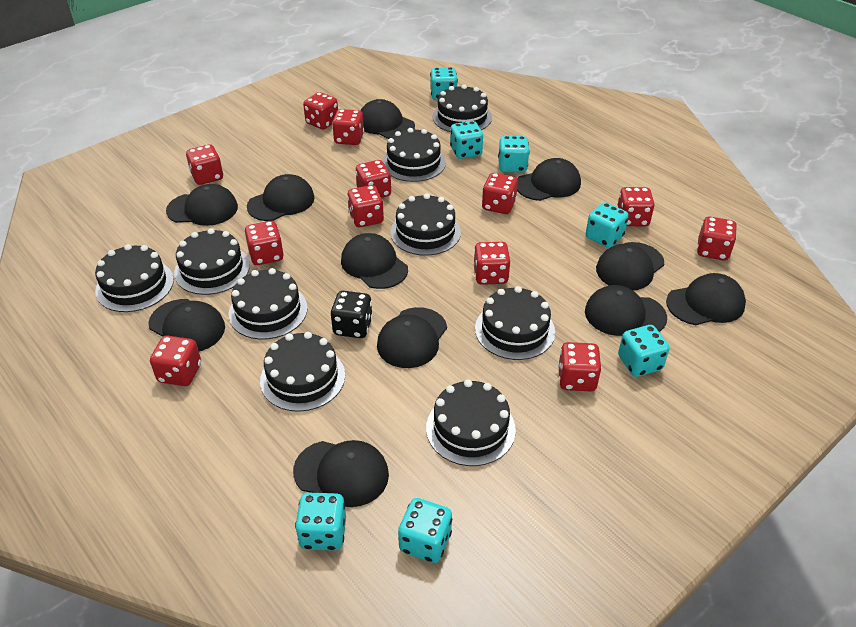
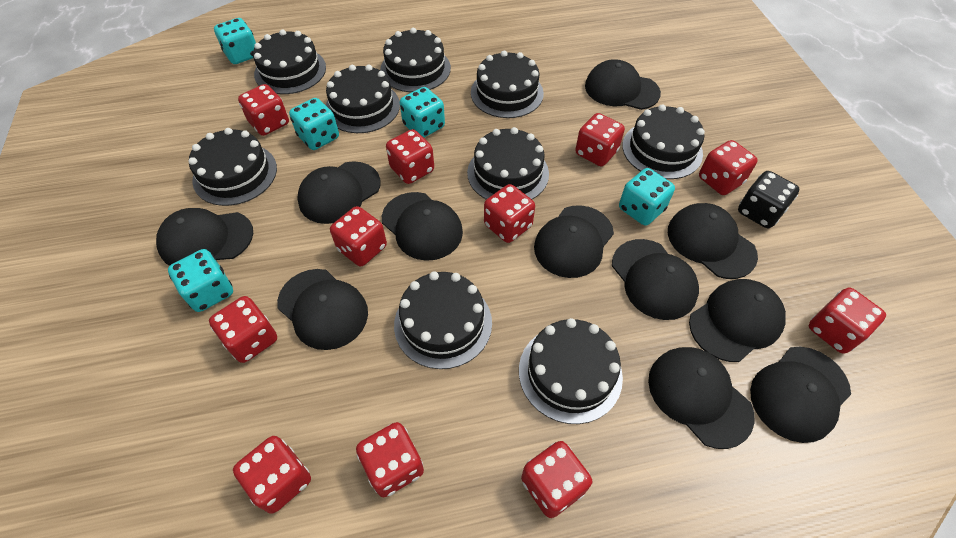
red dice: [150,336,201,386] [186,144,223,185] [244,221,284,265] [303,92,338,130] [332,109,364,145] [347,185,384,227] [356,160,391,198] [473,242,510,285] [482,173,518,214] [558,342,602,391] [617,187,654,226] [697,217,737,261] = 12 -> [209,296,277,363] [233,436,311,514] [238,84,289,136] [330,206,387,266] [356,422,424,497] [386,129,434,184] [484,184,535,243] [521,441,592,518] [575,113,625,166] [699,140,758,195] [808,288,886,354] = 11
turquoise dice: [295,493,346,551] [398,498,452,563] [430,67,458,100] [450,121,483,159] [498,136,530,172] [586,202,629,248] [618,325,670,377] = 7 -> [168,249,233,312] [214,18,256,64] [289,98,339,150] [400,87,445,138] [619,168,675,226] = 5

